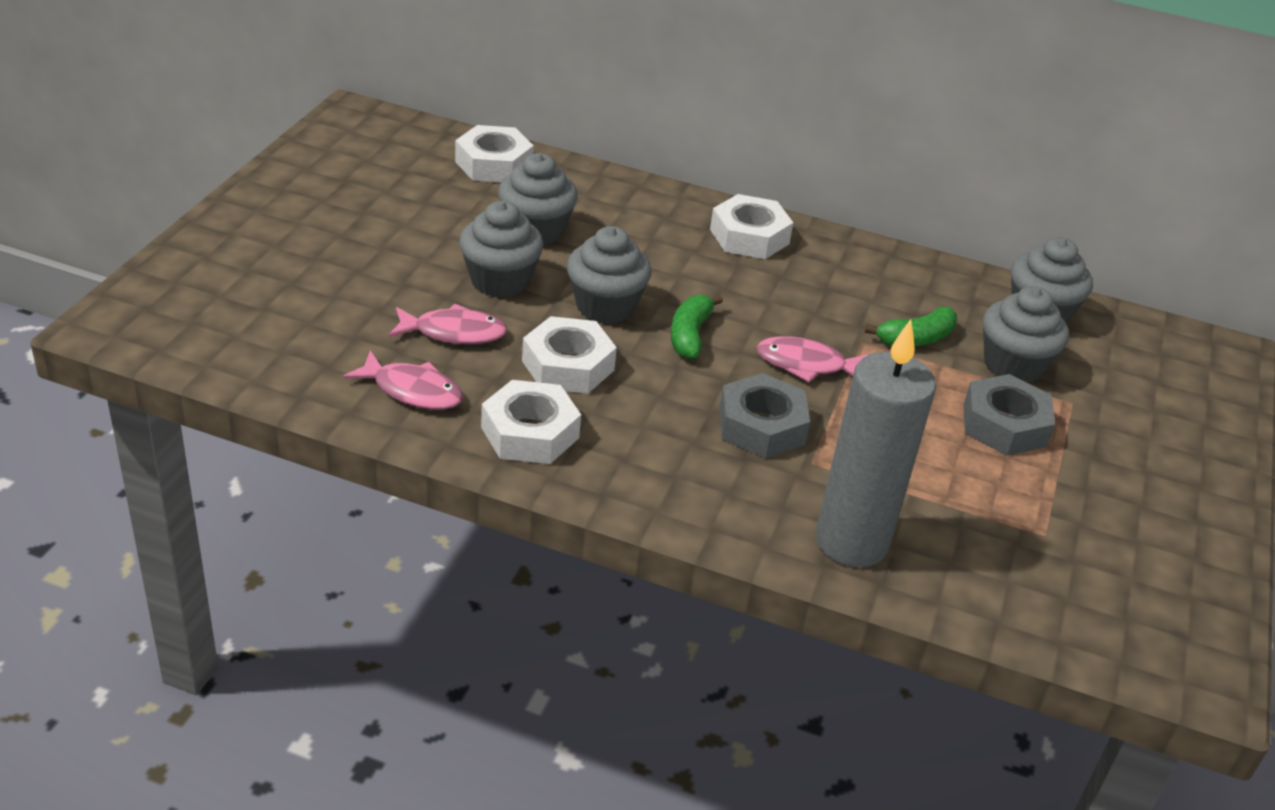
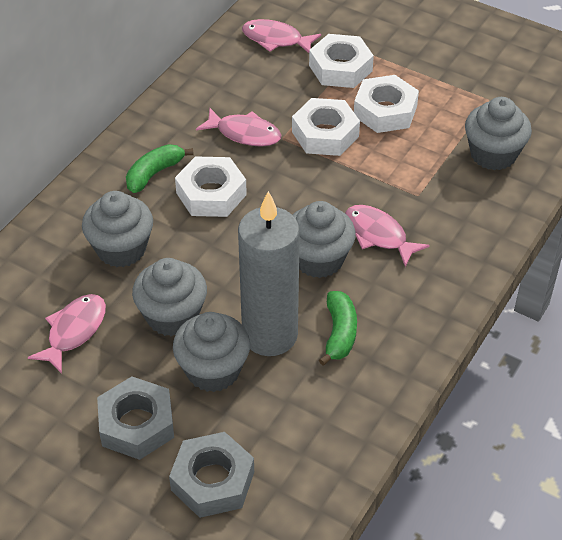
pink fish: [343,351,463,410] [388,304,507,344] [757,336,870,382] = 3 -> [28,294,106,374] [196,108,281,147] [242,19,321,53] [345,205,430,267] = 4

